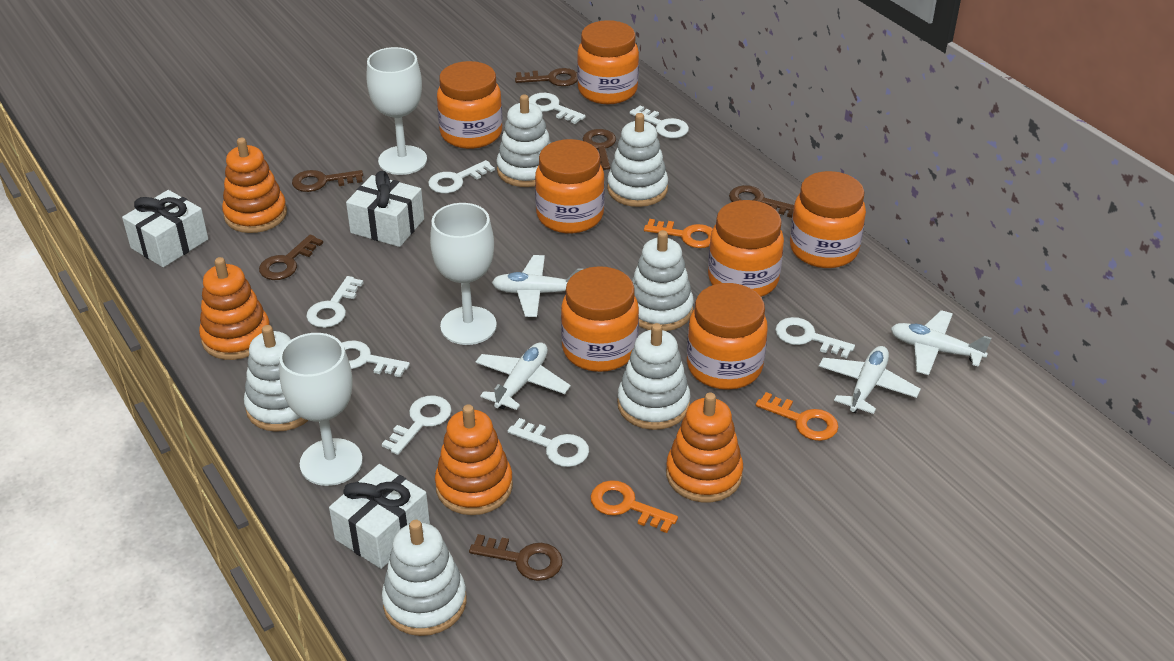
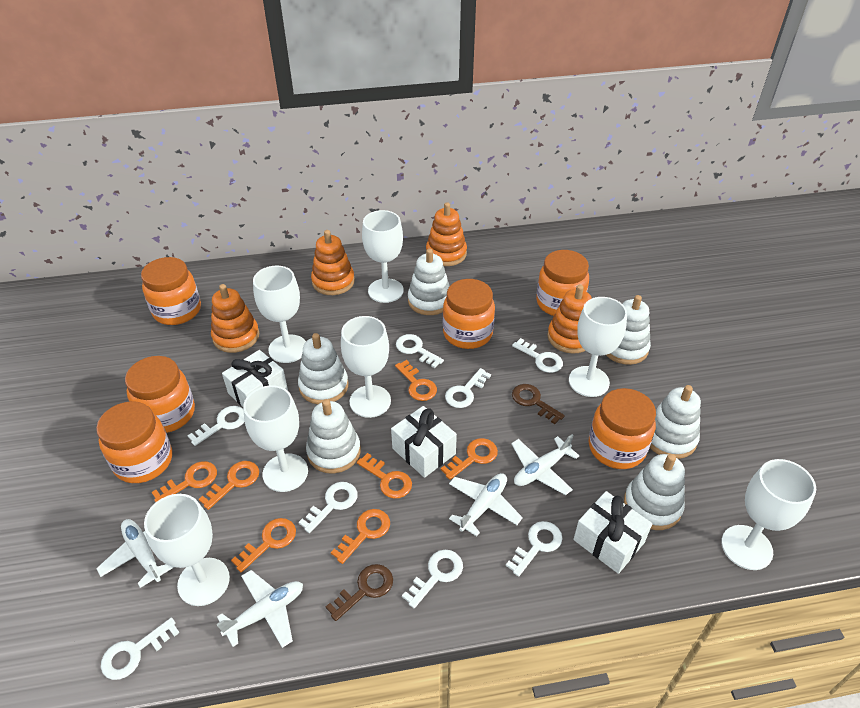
brown key: [259,234,323,280] [292,170,363,192] [469,534,563,581] [515,68,578,86] [583,129,616,170] [729,185,794,218] = 6 -> [326,564,393,621] [512,384,565,424] = 2
orange jar: [437,61,502,149] [535,139,605,233] [561,266,639,372] [577,20,639,104] [687,283,768,390] [708,200,784,297] [790,171,866,268] = 7 -> [96,401,172,483] [125,356,195,433] [141,257,201,325] [443,279,495,349] [536,250,589,316] [589,388,656,469] = 6
orange key: [591,480,678,533] [644,219,713,248] [756,392,838,441] = 3 -> [152,461,217,502] [199,461,259,510] [231,518,296,573] [331,509,390,564] [357,453,412,499] [395,360,437,401] [441,438,498,480] = 7
white goblet: [279,333,363,486] [367,47,427,175] [430,203,497,345] = 3 -> [144,494,230,606] [243,385,308,492] [253,266,306,363] [341,316,391,418] [362,210,404,303] [569,297,627,397] [721,459,816,570] = 7

